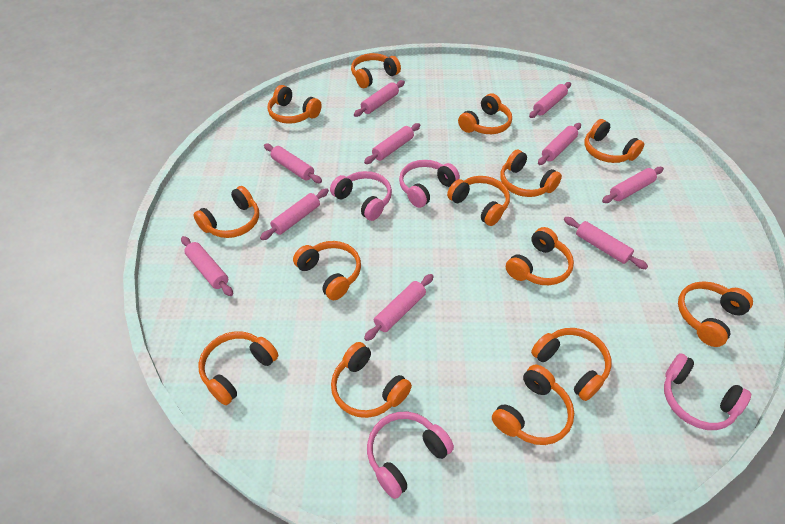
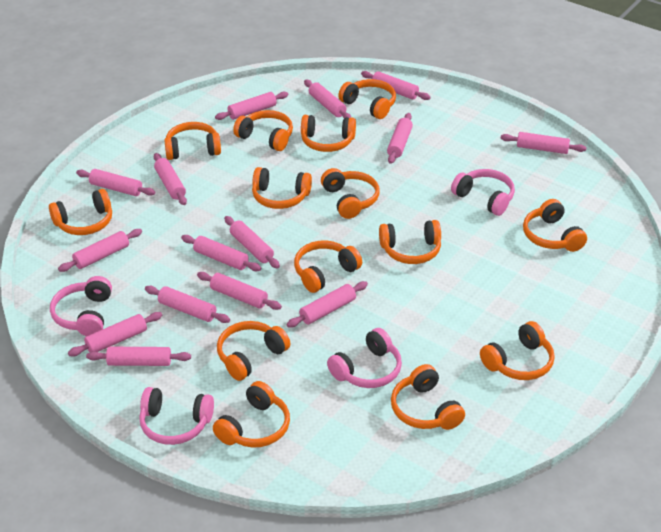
pink rolling pin: [181,236,233,296] [260,188,329,240] [264,144,322,183] [354,80,405,117] [364,123,421,164] [364,274,434,341] [529,82,571,118] [538,123,581,165] [564,217,648,269] [602,167,664,203] = 10 -> [58,229,142,272] [68,312,162,356] [76,169,155,196] [86,347,191,366] [145,286,230,323] [154,153,187,205] [181,235,261,271] [197,272,282,310] [215,92,288,120] [224,216,280,268] [287,281,368,327] [304,80,351,118] [361,71,431,100] [387,113,413,164] [501,132,587,154] = 15

